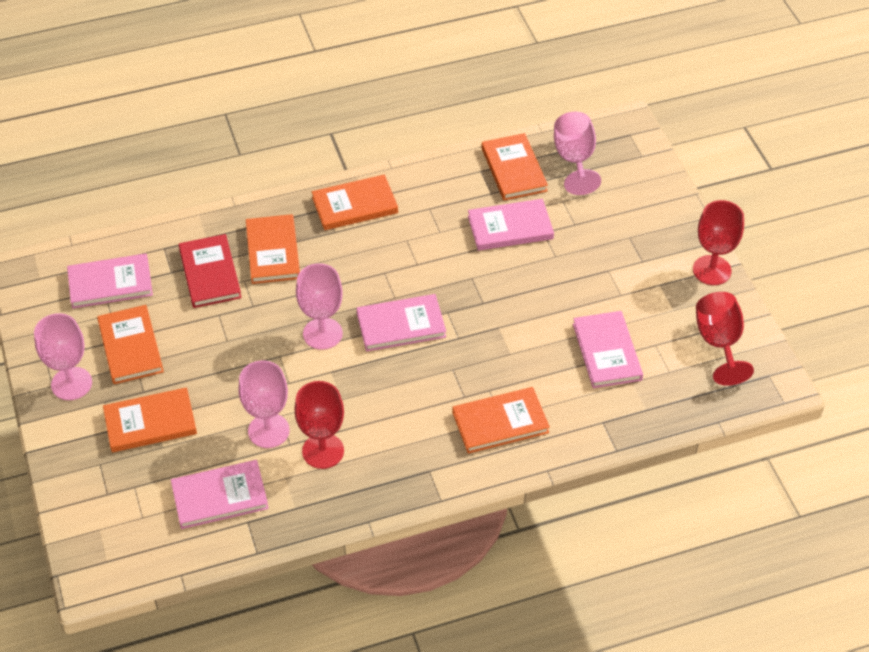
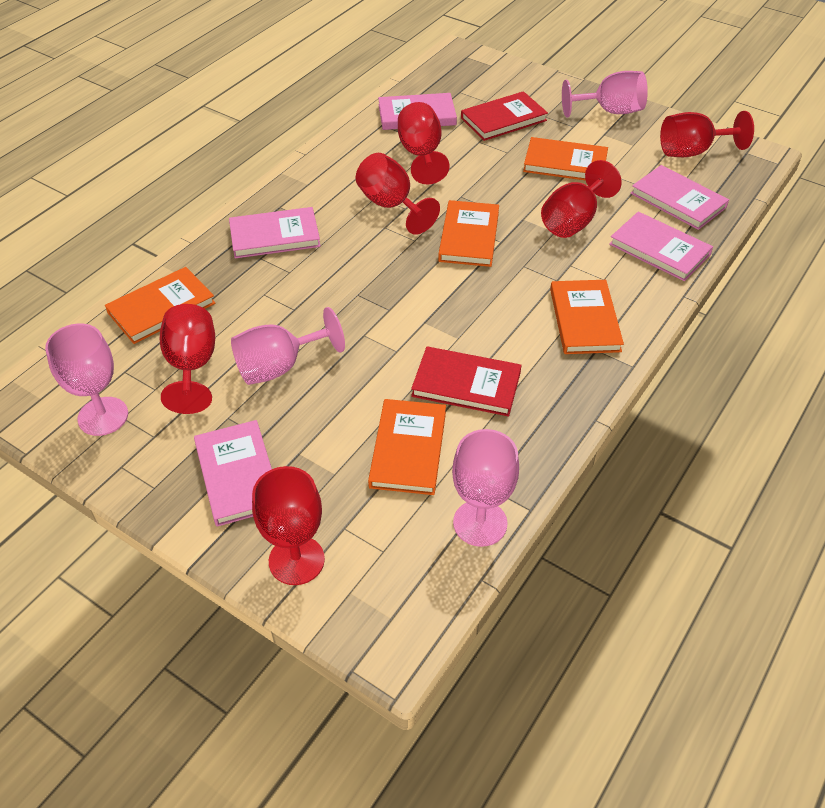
orange book: [97,305,164,384] [103,387,197,452] [246,214,300,284] [312,174,398,230] [452,387,550,453] [482,133,548,200] = 6 -> [105,267,215,344] [368,399,446,495] [438,200,499,267] [523,137,608,181] [550,280,624,354] = 5
red book: [179,234,242,308] = 1 -> [411,346,522,416] [461,91,548,141] = 2
red goblet: [294,381,344,469] [693,200,744,285] [696,292,754,386] = 3 -> [160,304,215,414] [252,466,325,585] [356,153,440,235] [398,102,450,185] [541,160,622,238] [660,111,754,157] = 6

